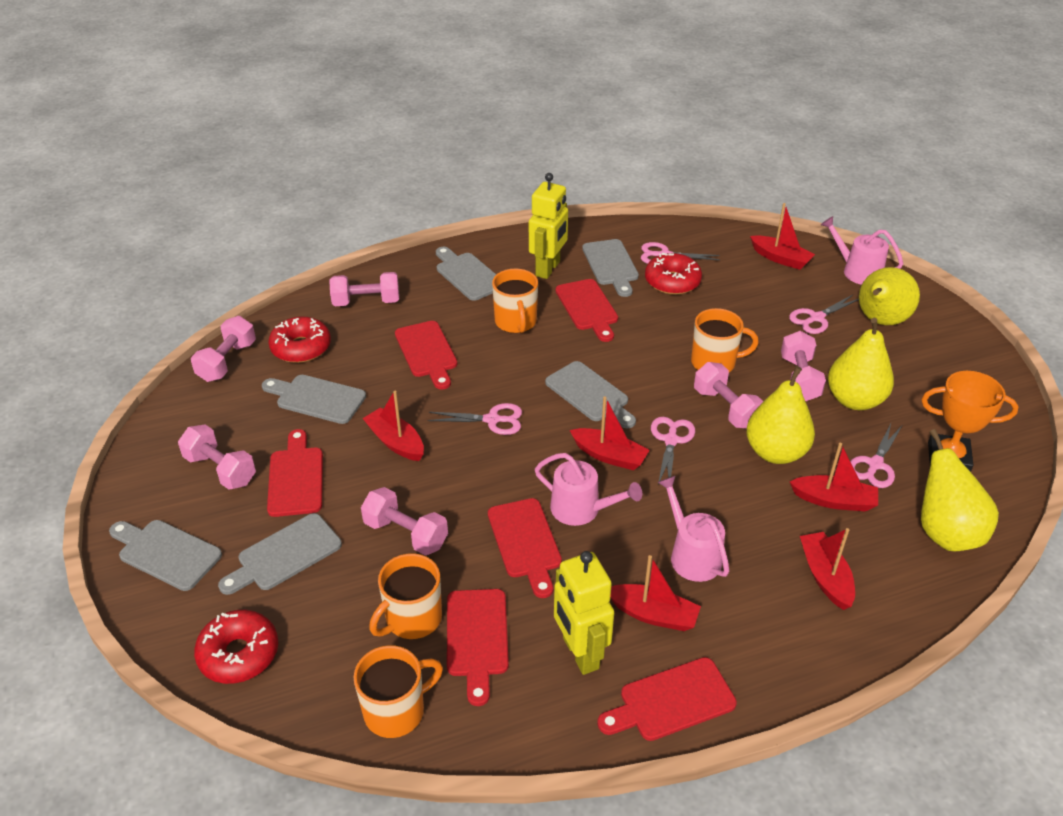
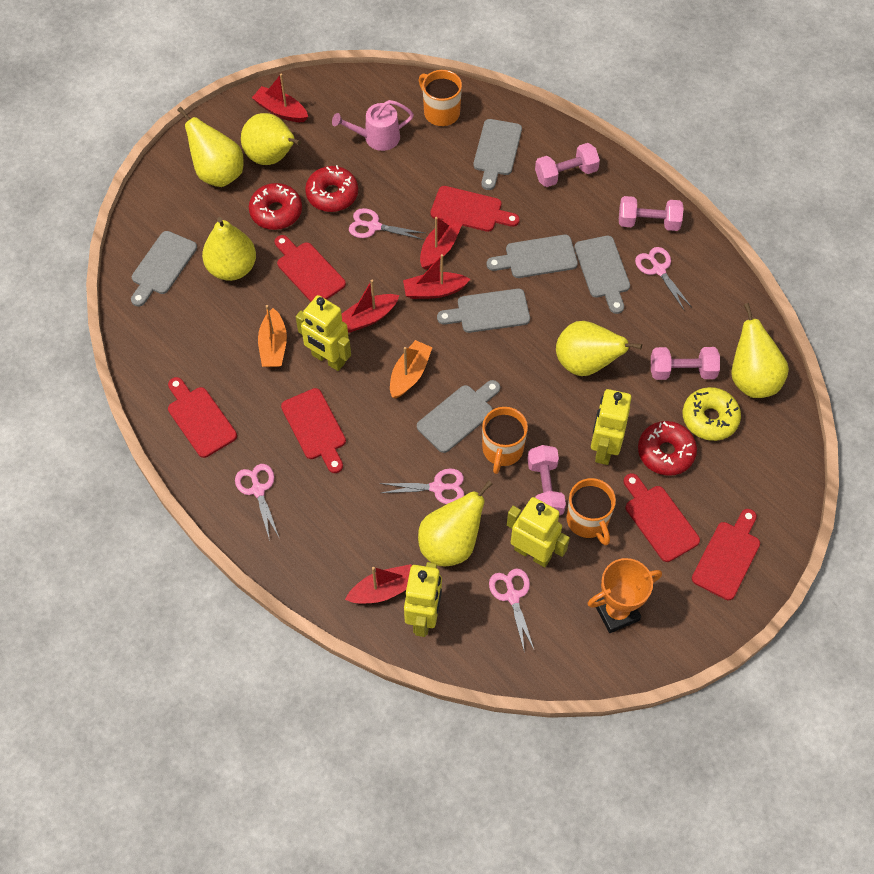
orange boat: none = 0 -> [258,305,287,367] [390,340,432,399] = 2
orange mug: [354,645,443,738] [369,553,442,639] [492,269,538,333] [691,308,759,372] = 4 -> [419,70,462,126] [482,407,528,474] [566,478,616,545] = 3
pink dumbbell: [178,424,256,490] [191,316,256,382] [329,272,399,306] [361,487,448,555] [694,362,764,428] [781,331,826,401] = 6 -> [528,445,566,515] [535,143,600,187] [619,196,684,231] [651,347,720,380] = 4
pink watering can: [535,453,642,526] [658,476,730,582] [821,216,903,285] = 3 -> [332,100,414,151] = 1
red boat: [363,390,424,461] [570,397,650,470] [610,555,701,631] [750,203,815,270] [790,442,878,512] [800,528,855,610] = 6 -> [252,74,308,122] [342,280,400,333] [345,564,412,603] [403,254,470,299] [420,216,462,270] = 5
yellow donut: none = 0 -> [683,387,741,441] = 1
yellow pear: [746,366,815,464] [828,318,894,410] [859,267,920,326] [921,429,999,551] = 4 -> [177,107,244,187] [202,217,256,281] [241,113,301,165] [418,480,492,566] [556,321,642,376] [731,303,789,398] = 6
yellow robot: [529,173,568,279] [554,551,614,675] = 2 -> [296,295,351,371] [404,562,442,637] [507,497,570,567] [591,389,632,465] = 4

